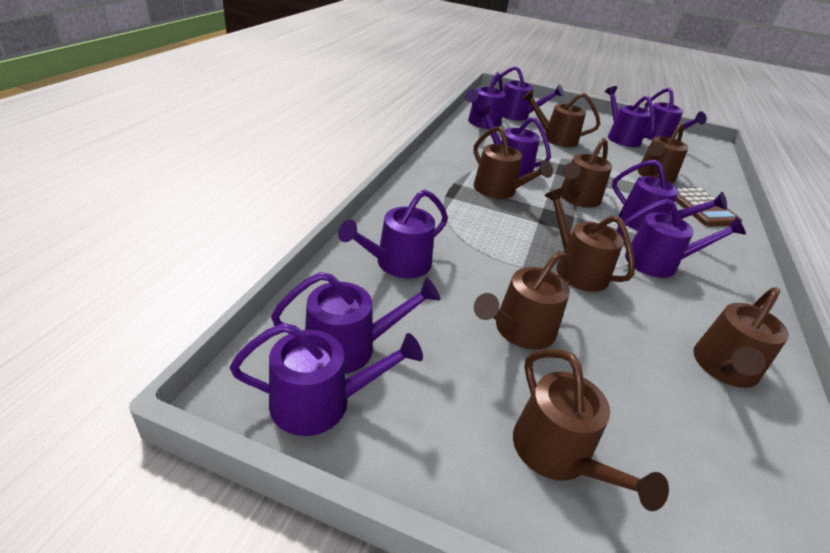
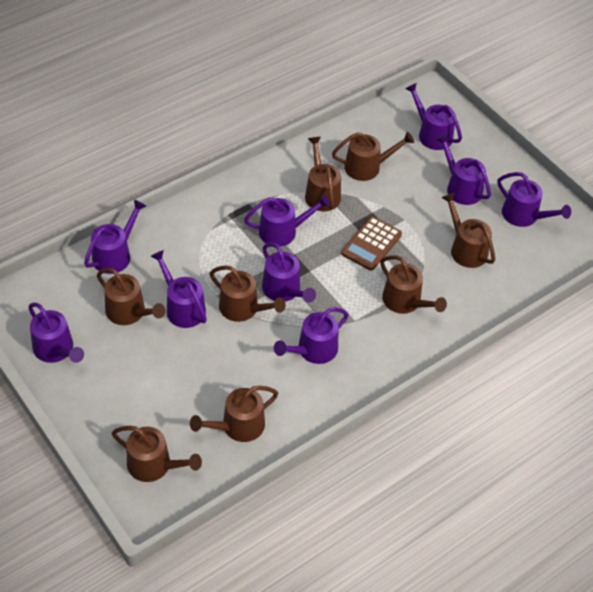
purple watering can: [230,323,423,436] [271,272,440,374] [338,189,448,278] [465,72,506,129] [477,106,551,178] [493,66,564,121] [605,86,655,147] [612,159,727,231] [617,199,746,278] [644,88,707,140] = 10 -> [28,303,84,363] [84,199,146,274] [150,250,207,328] [244,194,330,247] [262,243,316,303] [274,307,349,364] [405,83,462,150] [436,134,491,205] [497,172,571,227] = 9

